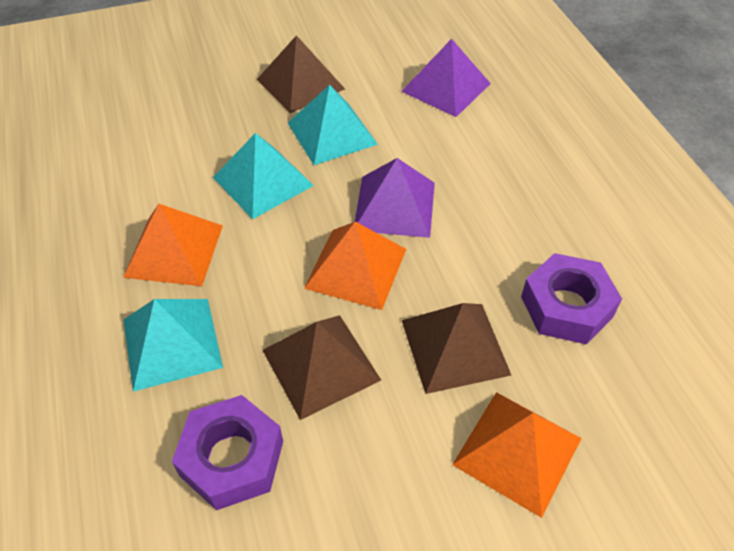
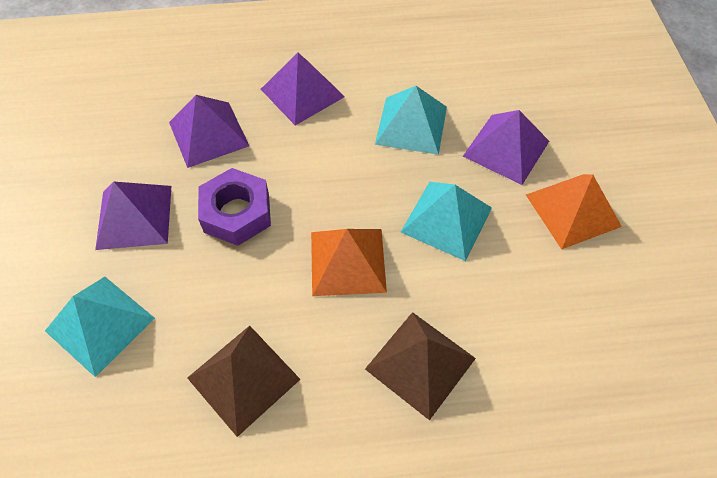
brown pyramid: [257,35,345,113] [262,315,381,420] [402,303,511,394] = 3 -> [187,326,301,437] [365,312,476,420] = 2
orange pyramid: [123,204,223,286] [304,222,406,310] [452,392,582,518] = 3 -> [311,229,387,296] [526,174,622,249] = 2
purple nut: [172,395,283,510] [521,253,622,344] = 2 -> [198,168,271,246] = 1
purple pyramid: [355,158,435,238] [401,39,491,117] = 2 -> [95,181,171,250] [169,95,249,168] [261,53,345,125] [463,110,549,185] = 4

